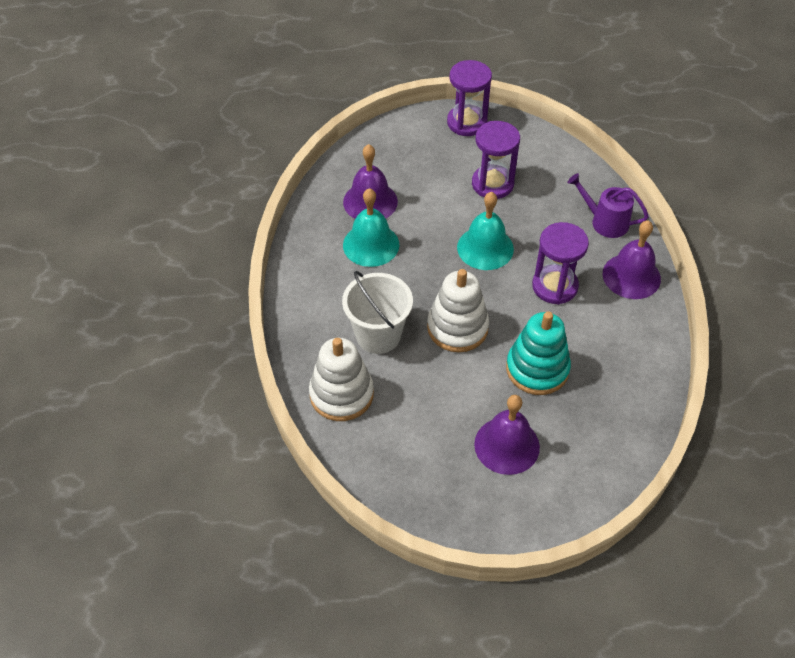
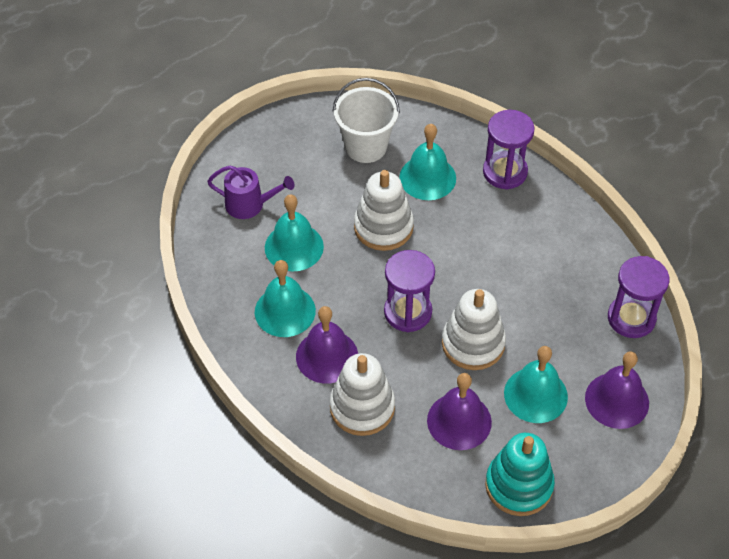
turquoise bell: [343,188,399,267] [457,192,514,270] = 2 -> [255,260,316,337] [265,194,324,271] [399,124,456,200] [504,346,568,423] = 4
white stacking toy: [309,338,374,421] [427,269,489,352] = 2 -> [329,353,395,436] [354,170,414,251] [442,289,506,370] = 3

